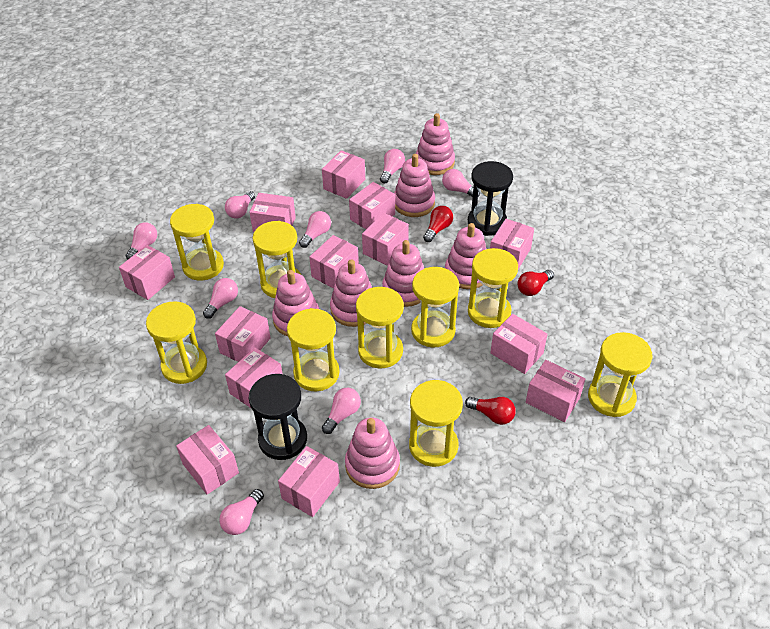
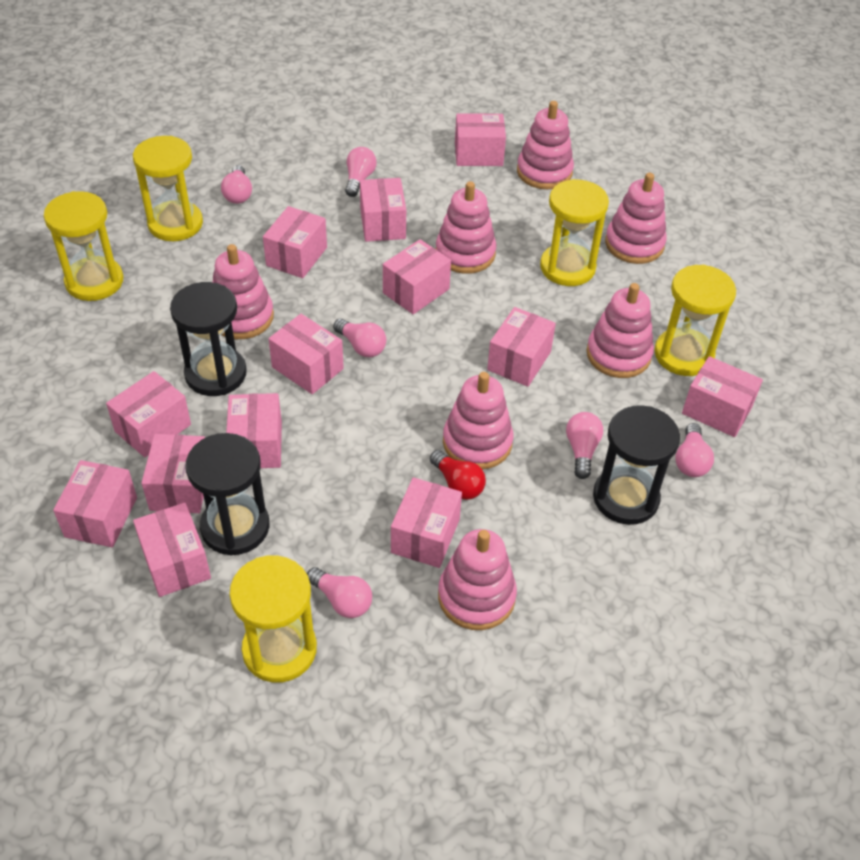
black hourglass: [249,374,307,460] [468,161,513,236] = 2 -> [170,282,247,396] [186,433,269,555] [593,405,680,525] = 3
pink light bulb: [126,222,157,260] [203,278,238,319] [219,489,264,535] [225,191,255,219] [299,211,331,248] [322,388,361,434] [380,149,405,183] [442,169,480,197] = 8 -> [221,165,252,204] [307,567,372,618] [333,319,386,357] [345,147,377,197] [566,412,603,479] [675,423,714,477] = 6
red light bulb: [423,206,453,242] [465,397,516,425] [517,270,554,296] = 3 -> [430,450,486,500] = 1
yellow hourglass: [146,301,207,384] [170,204,224,281] [253,221,301,298] [287,308,340,392] [356,287,404,369] [409,380,463,467] [411,267,459,347] [468,248,518,328] [588,332,652,417] = 9 -> [44,191,123,301] [133,136,203,241] [229,555,317,683] [540,179,609,286] [654,265,736,376] = 5

